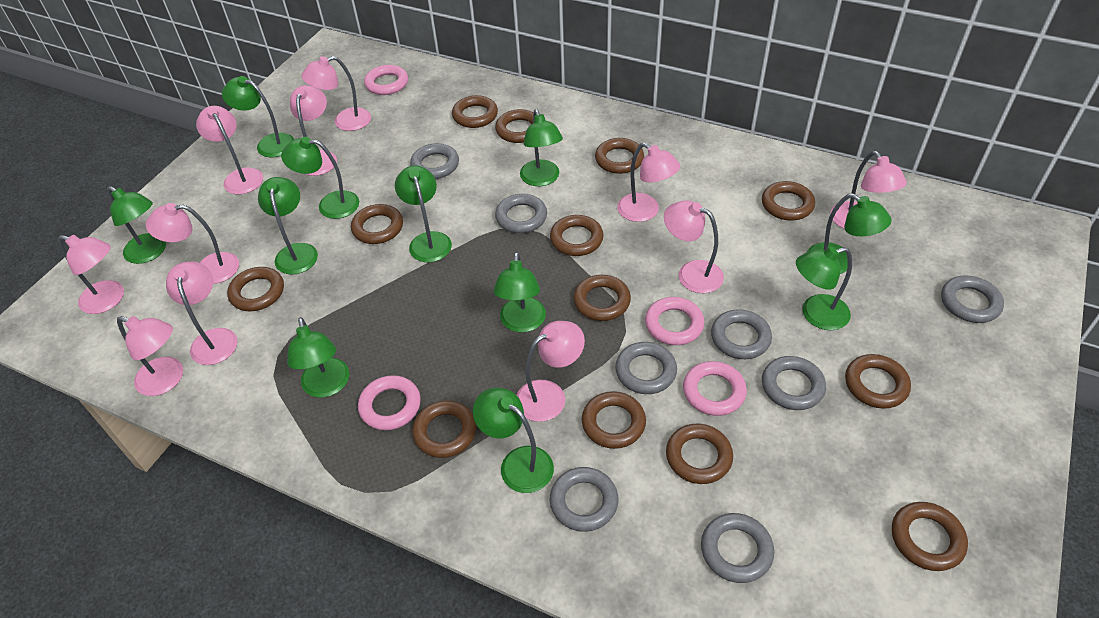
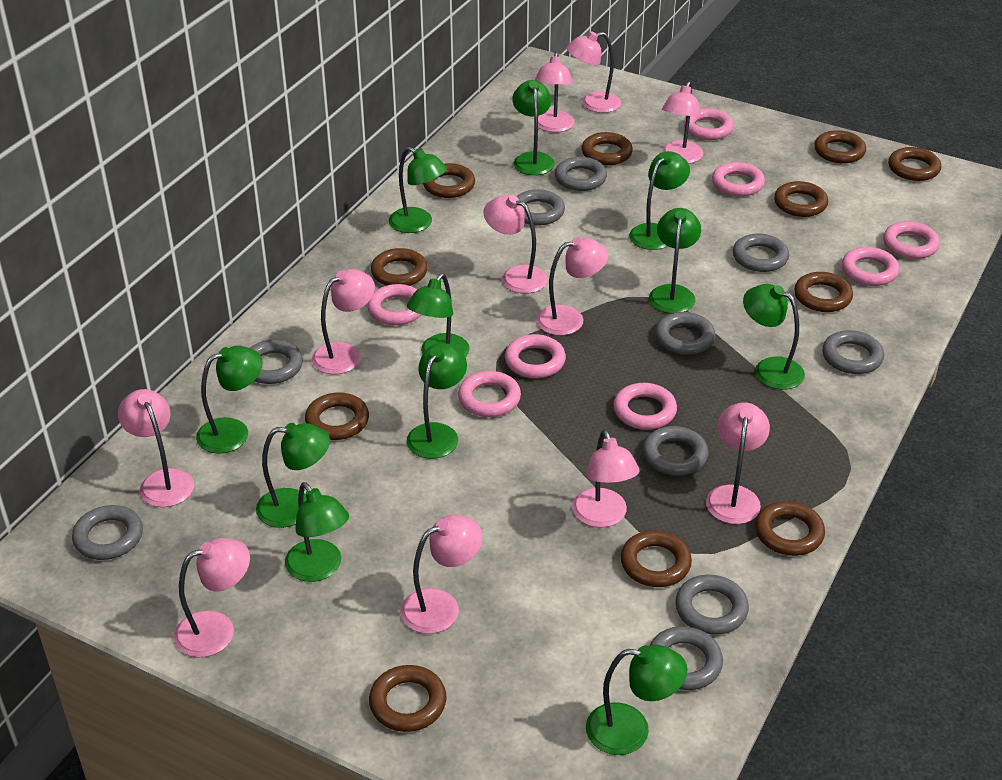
brown ring: [227,267,284,311] [351,204,403,244] [412,400,476,458] [452,95,498,128] [495,109,533,143] [550,215,604,256] [573,275,631,321] [582,391,646,449] [595,138,644,174] [666,424,733,484] [762,181,815,221] [845,354,911,409] [892,502,968,571] = 13 -> [305,392,369,440] [369,665,446,732] [371,248,428,286] [423,163,475,198] [582,132,633,165] [621,531,692,587] [755,501,825,556] [774,181,828,217] [794,272,853,312] [814,130,866,164] [888,147,941,181] = 11
grey ring: [410,143,459,179] [495,194,547,233] [550,467,618,532] [615,342,677,394] [701,513,774,583] [711,309,772,359] [762,356,826,410] [941,275,1004,323] = 8 -> [72,505,143,560] [250,340,303,384] [517,189,565,226] [555,157,607,191] [643,426,708,476] [650,626,723,690] [655,312,715,355] [675,575,749,635] [733,233,789,272] [822,330,884,374] = 10
pink ring: [358,375,421,430] [364,65,408,95] [645,297,704,345] [683,361,747,416] = 4 -> [367,284,421,325] [458,371,521,417] [505,334,566,378] [613,383,677,430] [684,108,734,140] [712,162,765,197] [842,247,899,286] [883,221,940,259] = 8

